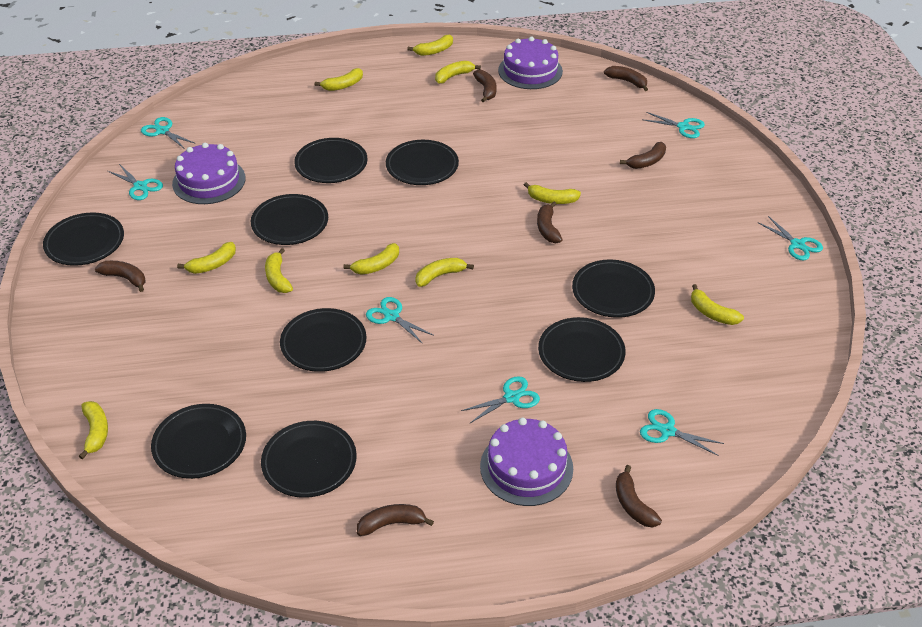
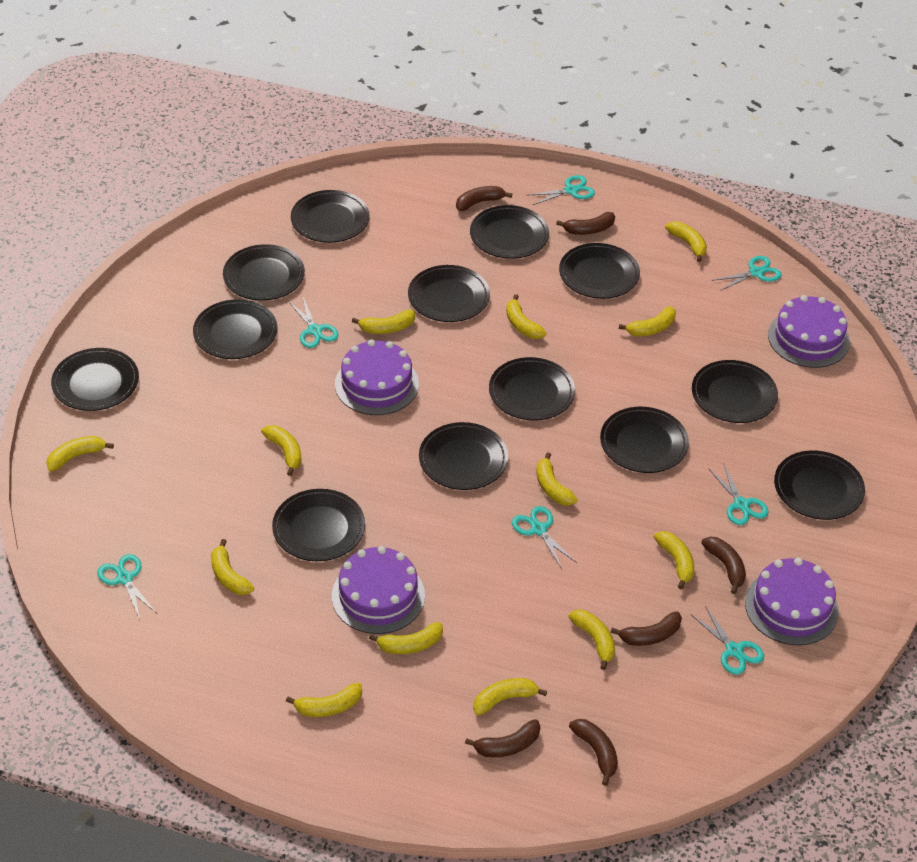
black plate: [43,212,124,266] [151,404,246,479] [251,194,328,245] [261,421,357,498] [280,308,367,372] [294,138,368,183] [386,140,459,185] [538,317,626,382] [572,260,655,318] = 9 -> [51,348,139,411] [193,299,277,359] [223,244,305,300] [272,489,365,561] [291,190,370,243] [408,265,490,322] [419,422,508,490] [470,205,549,259] [489,357,575,420] [559,243,640,299] [600,407,689,473] [692,360,778,423] [774,450,865,520] = 13
brown banana: [95,261,145,292] [357,504,434,536] [473,70,497,103] [537,201,563,243] [604,66,648,91] [616,465,662,527] [620,142,666,169] = 7 -> [456,186,512,211] [465,719,540,757] [556,212,615,235] [569,719,618,786] [611,611,682,646] [701,536,746,594] = 6
purple cake: [172,143,246,204] [480,418,573,506] [498,37,563,89] = 3 -> [332,546,425,634] [335,340,419,415] [745,558,839,645] [768,295,850,368] = 4
yellow banana: [79,401,108,460] [177,242,236,274] [265,248,293,293] [315,68,363,91] [343,243,399,275] [407,35,453,56] [415,258,474,287] [435,61,481,84] [524,182,581,204] [691,284,744,325] = 10 -> [46,436,114,471] [211,539,254,595] [261,425,302,476] [286,683,362,717] [352,310,415,334] [369,622,443,654] [473,678,547,715] [506,294,546,339] [537,452,577,506] [568,609,615,670] [619,306,676,336] [654,531,694,590] [665,221,707,262] = 13

